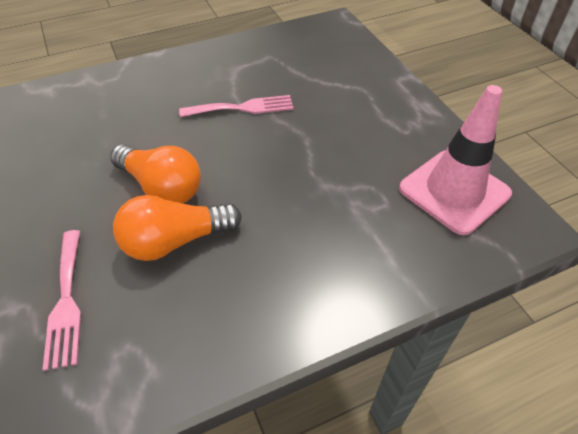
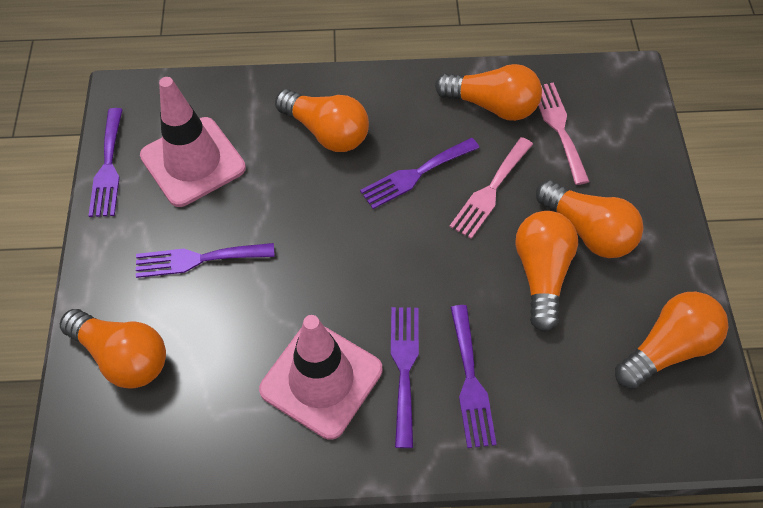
orange light bulb: [110,144,201,203] [113,195,242,261] = 2 -> [60,309,166,389] [275,89,369,152] [435,64,542,121] [515,211,578,332] [536,180,643,258] [615,292,728,389] = 6
pink traffic cone: [399,85,512,235] = 1 -> [140,77,246,207] [259,315,382,440] = 2
purple fork: none = 0 -> [88,108,123,217] [136,243,275,278] [360,138,479,209] [391,307,419,448] [450,305,497,448] = 5

